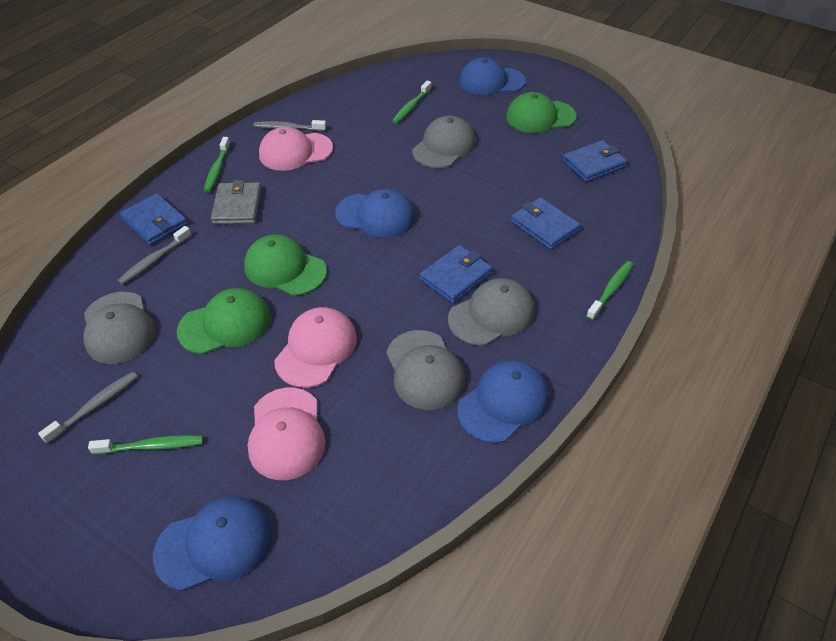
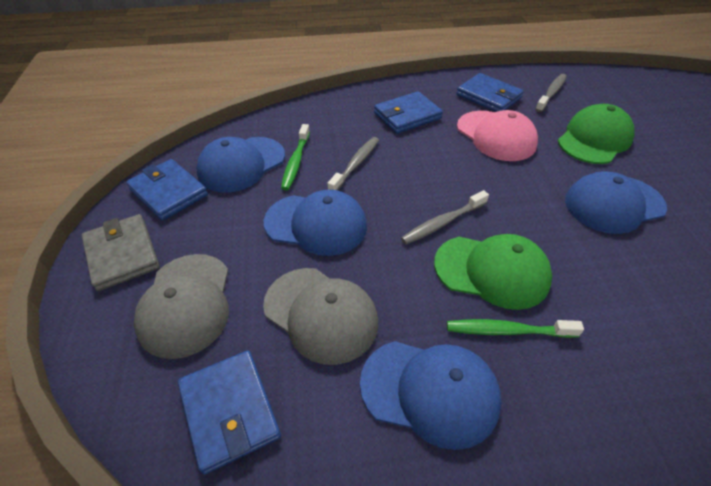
green cap: [177,288,271,354] [244,234,327,296] [506,92,577,133] = 3 -> [434,234,552,310] [558,104,635,164] = 2
green toothbrush: [88,435,203,454] [204,137,230,193] [392,80,432,124] [586,261,633,320] = 4 -> [281,124,310,190] [447,319,584,338] = 2
grey cap: [84,292,156,364] [386,330,465,410] [412,116,476,168] [448,278,535,346] = 4 -> [134,254,229,359] [263,268,378,365] = 2
pink cap: [248,388,326,480] [259,127,333,171] [274,307,357,388] = 3 -> [457,110,538,161] = 1

